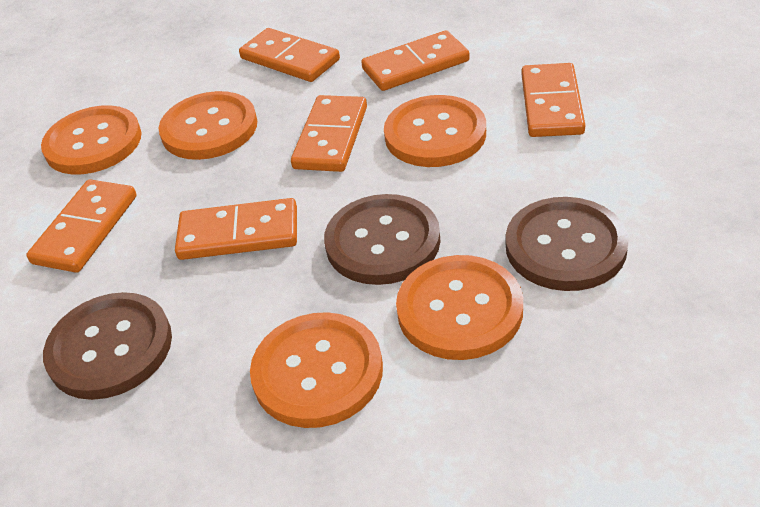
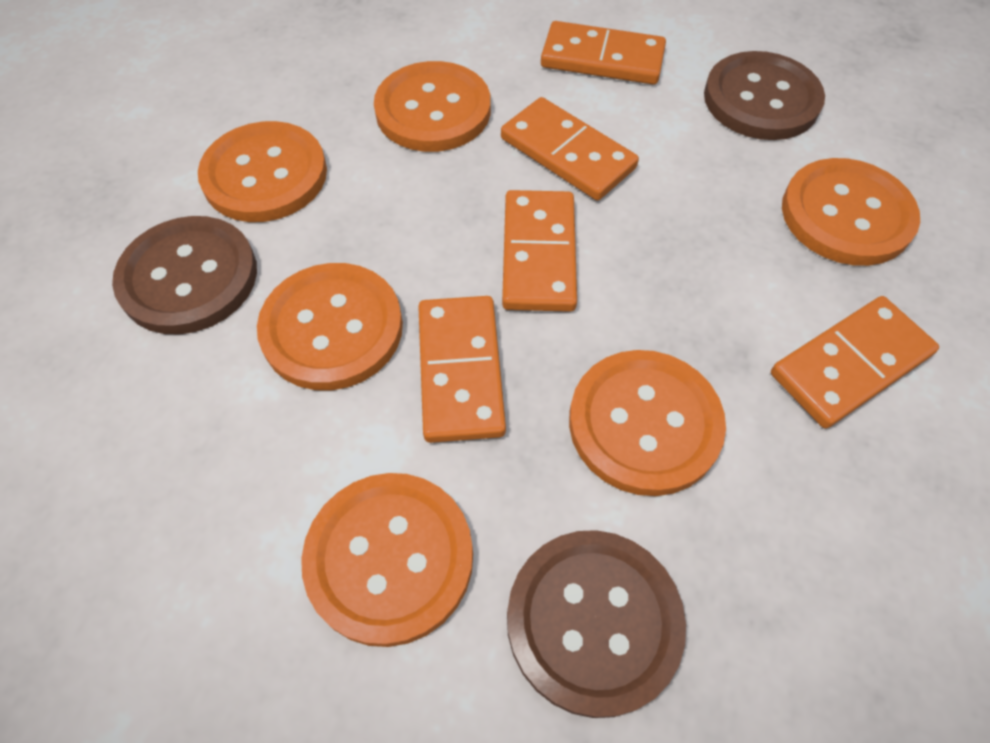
orange button: [41,105,142,174] [159,91,257,160] [250,312,383,428] [384,95,486,167] [396,255,523,360] = 5 -> [198,121,327,222] [257,263,403,390] [301,473,473,647] [374,61,491,152] [569,350,726,496] [782,158,920,266] = 6
orange domino: [26,180,137,273] [175,198,297,260] [239,28,340,82] [291,95,367,172] [361,30,470,91] [521,63,585,137] = 6 -> [418,296,506,443] [501,97,639,201] [502,190,577,312] [541,21,666,85] [771,296,939,428] = 5

